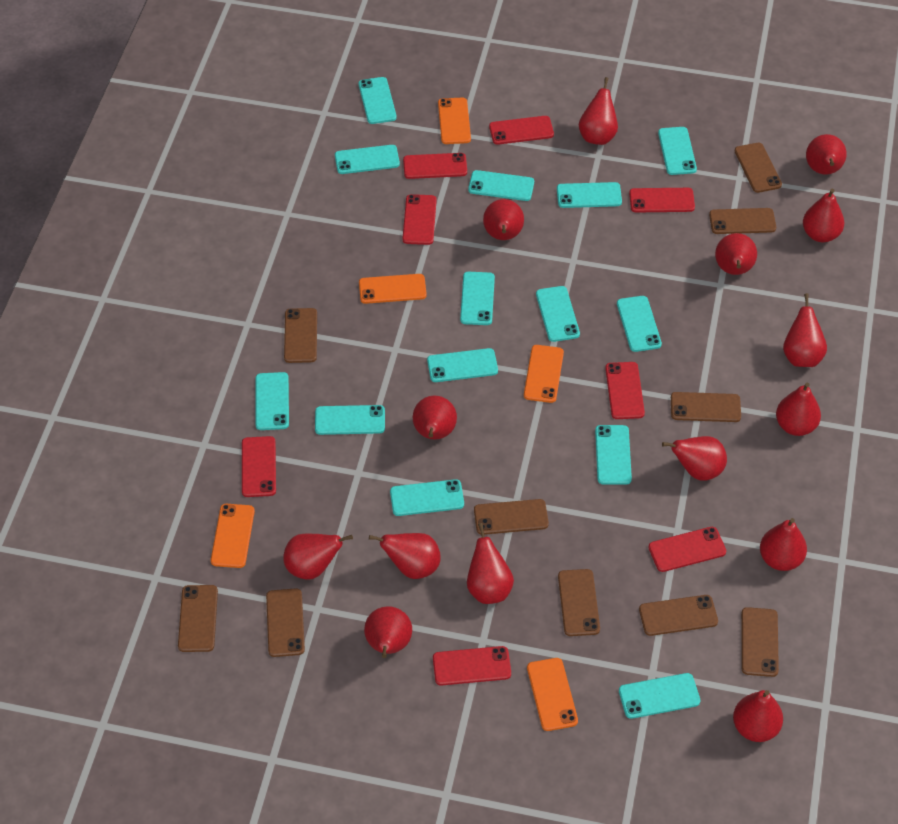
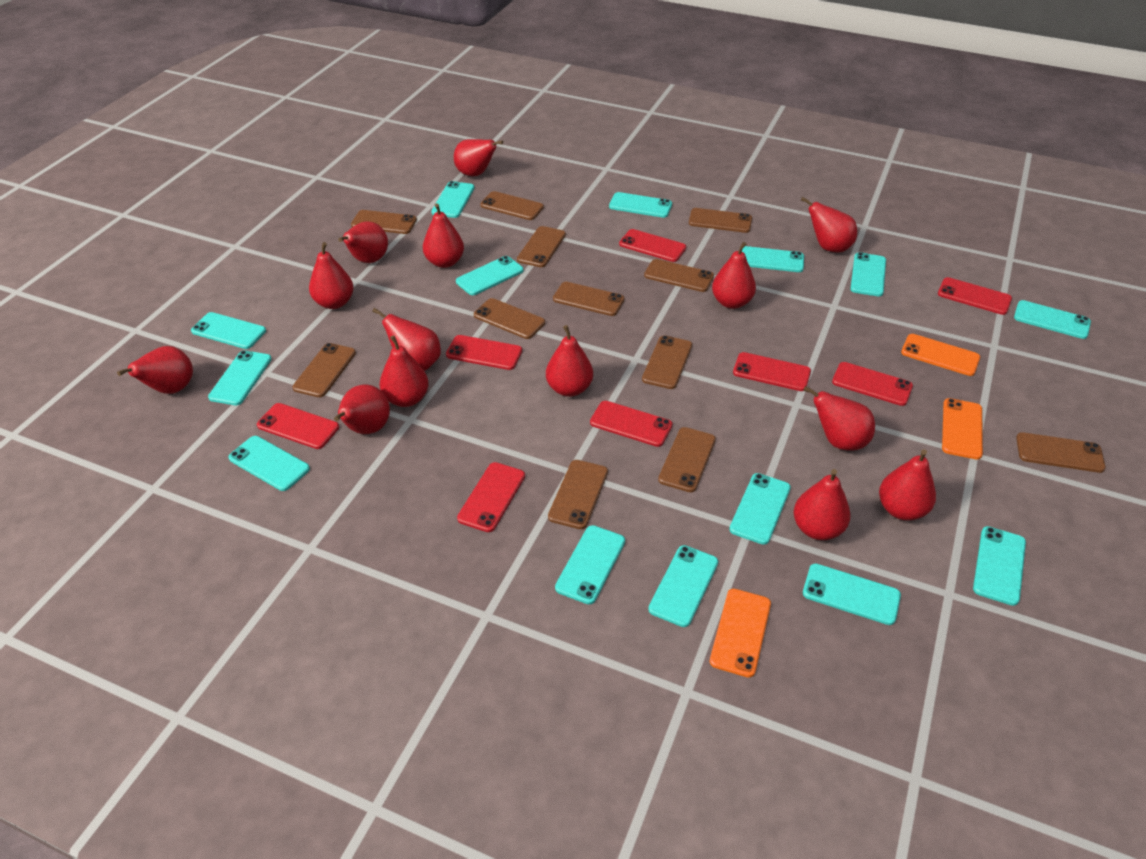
brown phone: [178,585,218,652] [266,588,305,657] [284,308,317,363] [474,499,549,535] [558,569,600,636] [639,595,718,636] [671,392,741,422] [709,208,776,234] [735,143,782,193] [741,607,779,677] = 10 -> [292,343,356,397] [351,210,417,234] [474,298,545,339] [480,191,544,220] [517,226,566,267] [548,460,608,529] [553,282,625,316] [642,335,692,389] [644,259,714,292] [658,427,716,492] [689,208,752,233] [1016,432,1106,473] = 12
orange phone: [211,504,255,568] [359,274,427,304] [438,98,471,144] [524,345,564,403] [527,658,578,731] = 5 -> [710,589,771,678] [901,334,980,376] [942,398,983,460] = 3
red pear: [283,533,353,580] [364,606,412,658] [369,533,441,579] [413,396,457,440] [467,523,514,604] [483,199,524,240] [579,77,618,145] [662,436,727,481] [715,233,757,275] [733,690,783,742] [760,518,807,571] [776,383,821,436] [783,293,827,367] [803,189,844,242] [806,134,847,175] = 15 -> [117,346,193,394] [309,242,354,309] [334,385,390,434] [338,221,388,263] [372,308,441,371] [380,335,429,407] [423,203,464,268] [454,139,503,176] [546,325,593,397] [712,242,756,309] [794,469,851,540] [801,197,857,253] [803,386,875,450] [879,449,936,520] = 14

